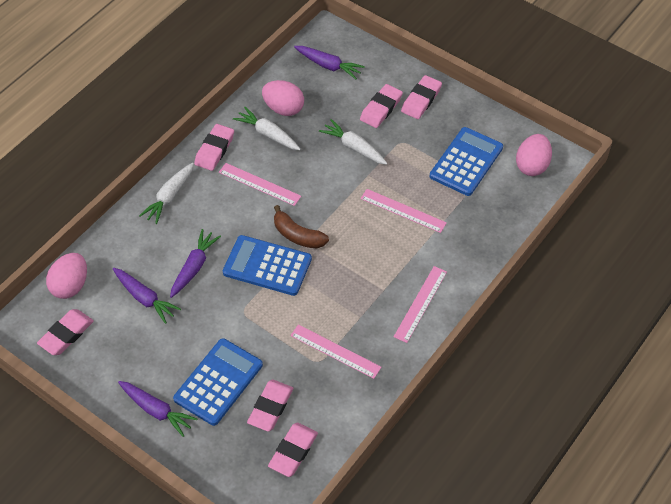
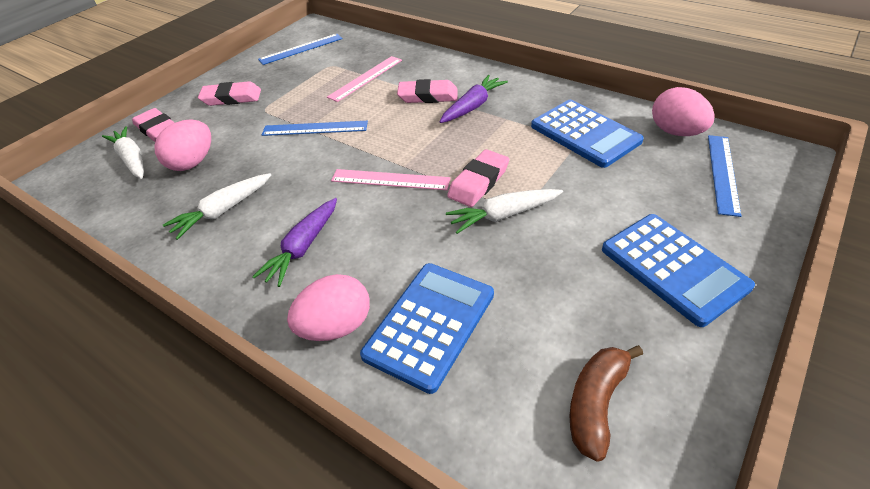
blue ruler: none = 0 -> [258,34,343,65] [262,121,368,136] [708,135,741,217] = 3
pink eraser: [37,309,94,355] [194,124,234,171] [247,380,293,432] [268,423,318,477] [360,84,403,128] [401,75,442,119] = 6 -> [132,108,175,142] [198,81,261,106] [397,79,458,103] [447,149,509,207] = 4
pink ruler: [219,163,301,206] [290,324,381,379] [360,189,447,233] [394,266,447,343] = 4 -> [327,56,402,102] [331,169,450,190] = 2
purple carrot: [113,268,181,324] [118,381,197,437] [170,229,221,298] [294,46,365,79] = 4 -> [252,198,337,287] [440,75,508,123] = 2

